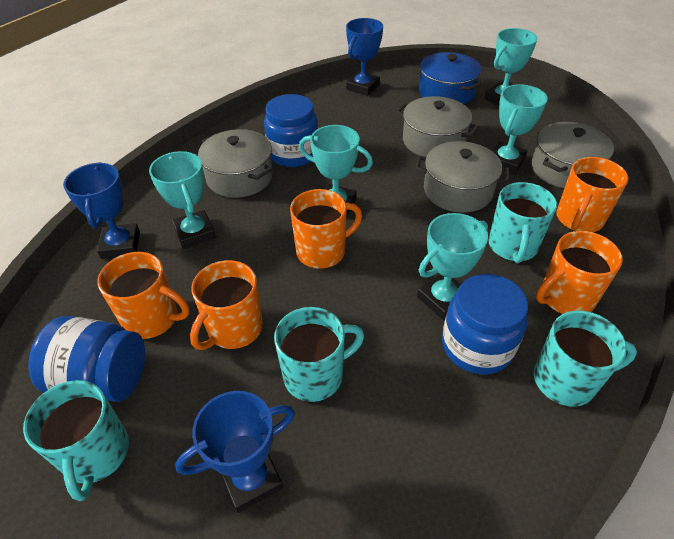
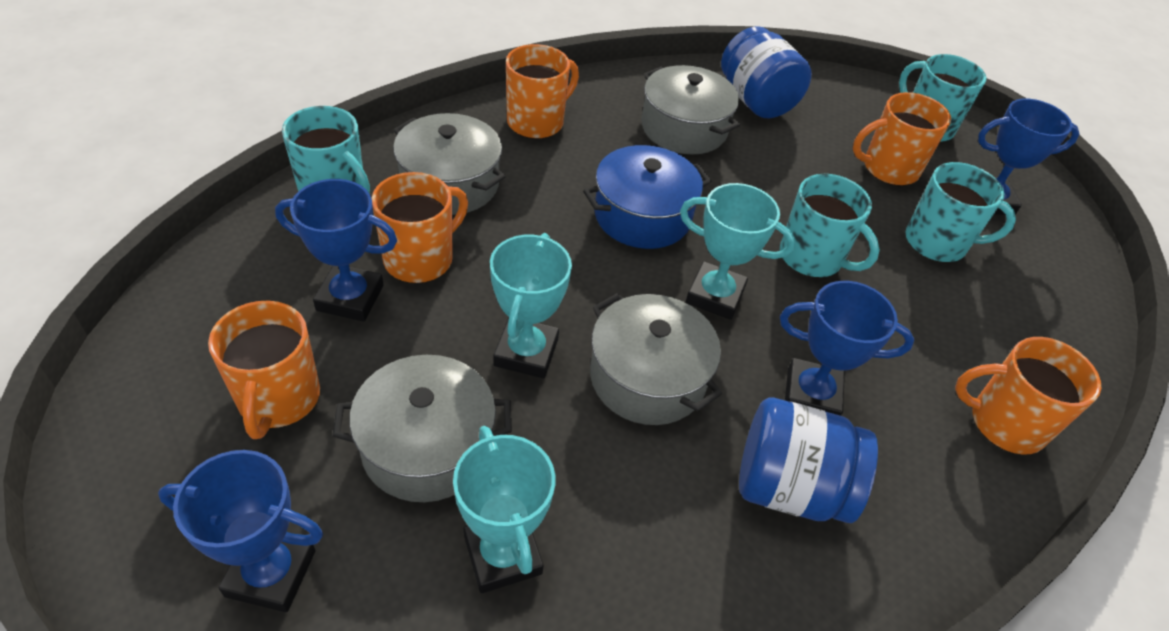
blue jar: [29,316,145,402] [264,94,318,167] [442,274,528,375] = 3 -> [721,26,812,118] [739,398,878,523] = 2
blue trophy: [63,162,140,259] [175,391,295,513] [346,18,383,96] = 3 -> [158,450,323,612] [275,179,397,321] [780,281,914,416] [978,99,1080,215] = 4
turquoise trophy: [149,151,216,249] [299,125,373,215] [417,213,488,320] [484,28,537,106] [492,84,548,174] = 5 -> [453,426,555,593] [490,233,572,378] [680,183,795,320] = 3

